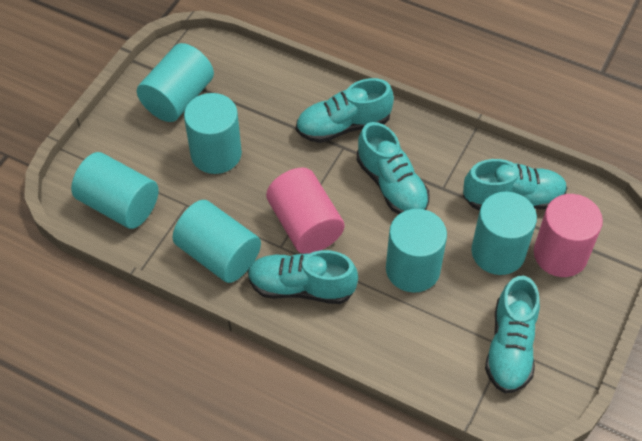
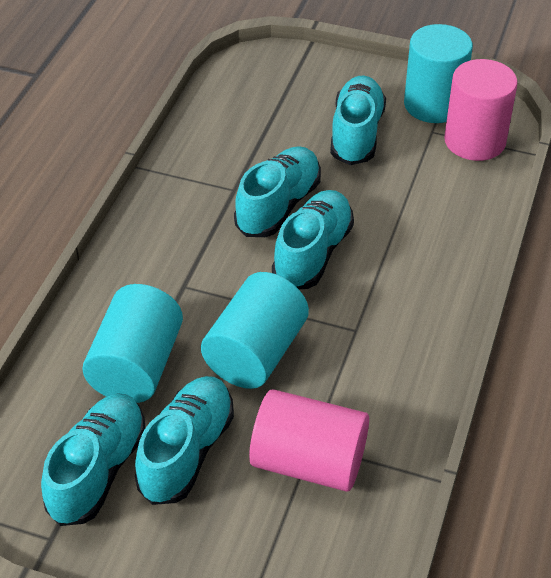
turquoise cylinder: [71,152,159,229] [137,43,214,122] [173,200,261,283] [184,93,242,174] [386,209,447,293] [471,192,537,275] = 6 -> [83,284,183,403] [201,272,309,389] [404,24,473,123] = 3

